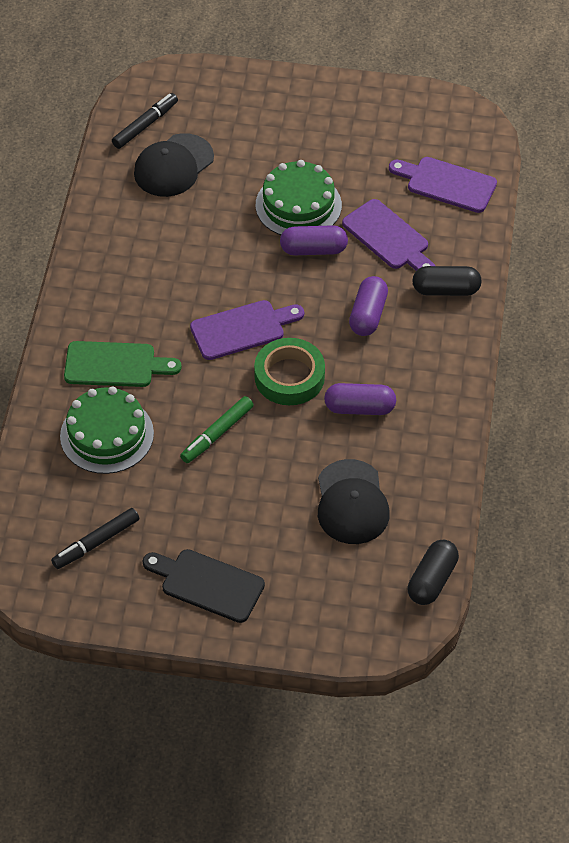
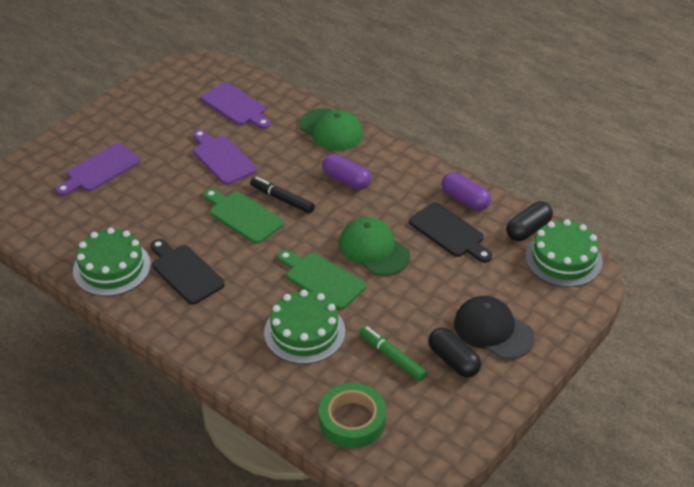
black cap: [134,133,214,197] [318,459,390,544] = 2 -> [454,296,535,359] = 1
black cutting board: [143,549,265,623] = 1 -> [150,239,225,305] [409,202,492,263] = 2
black marker: [51,508,139,569] [112,93,178,149] = 2 -> [250,177,315,214] = 1
green cake: [60,386,154,474] [256,160,342,235] = 2 -> [73,227,151,296] [264,290,345,364] [525,219,603,287] = 3
green cap: none = 0 -> [299,108,363,151] [339,217,410,276] = 2
green cutting board: [64,341,182,387] = 1 -> [204,189,284,244] [278,250,366,310] = 2
purple capsule: [280,225,348,255] [324,383,396,415] [349,276,388,336] = 3 -> [322,154,371,190] [442,172,491,211] = 2

